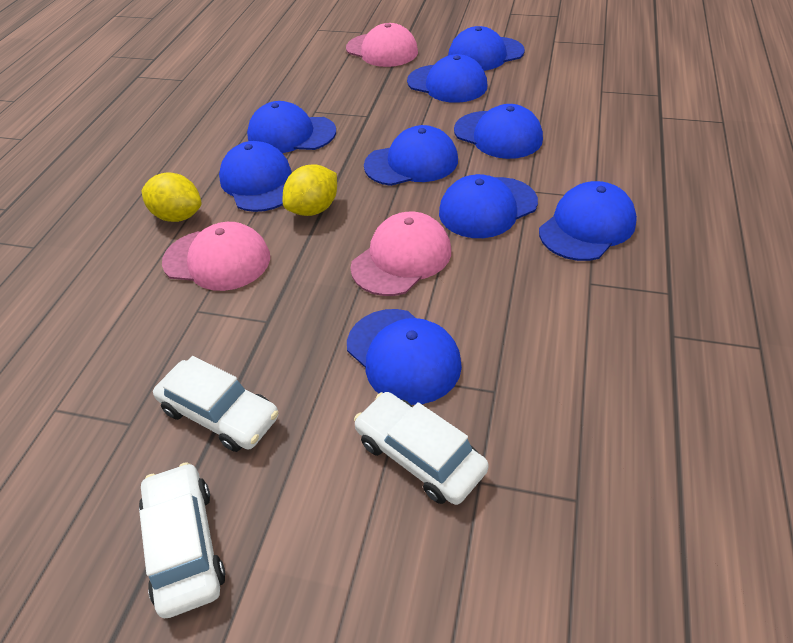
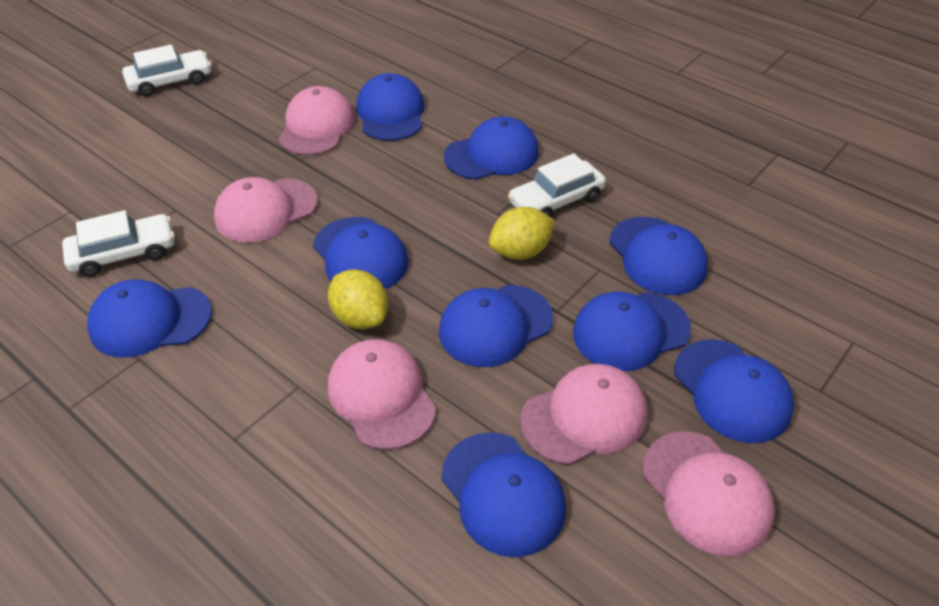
pink cap: [162,222,270,291] [346,23,418,67] [350,212,451,296] = 3 -> [214,177,318,243] [278,86,355,155] [328,339,436,450] [520,364,647,465] [642,431,775,557] = 5

